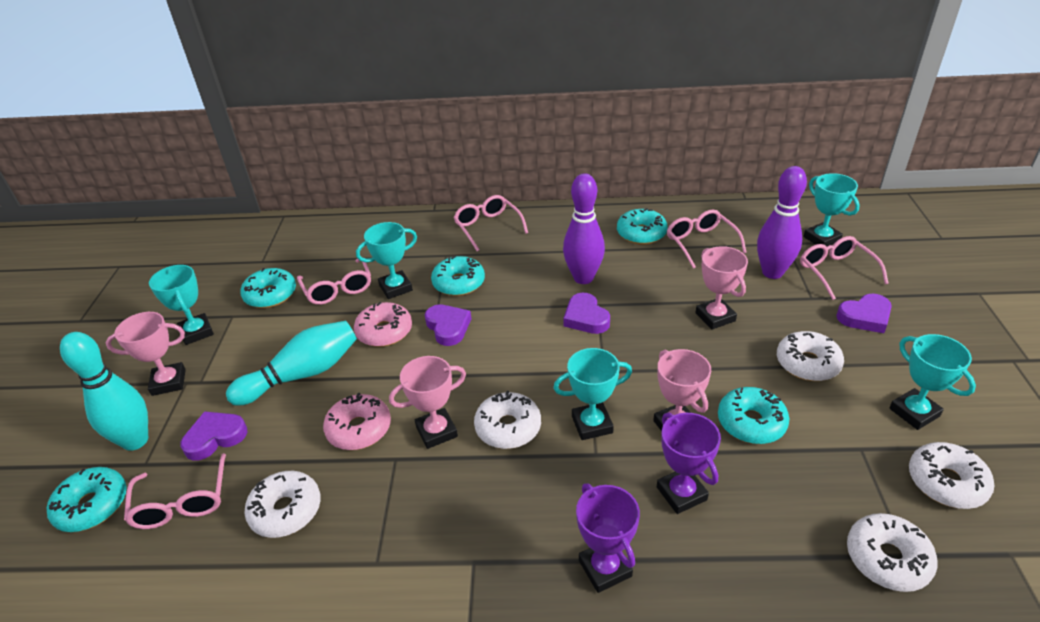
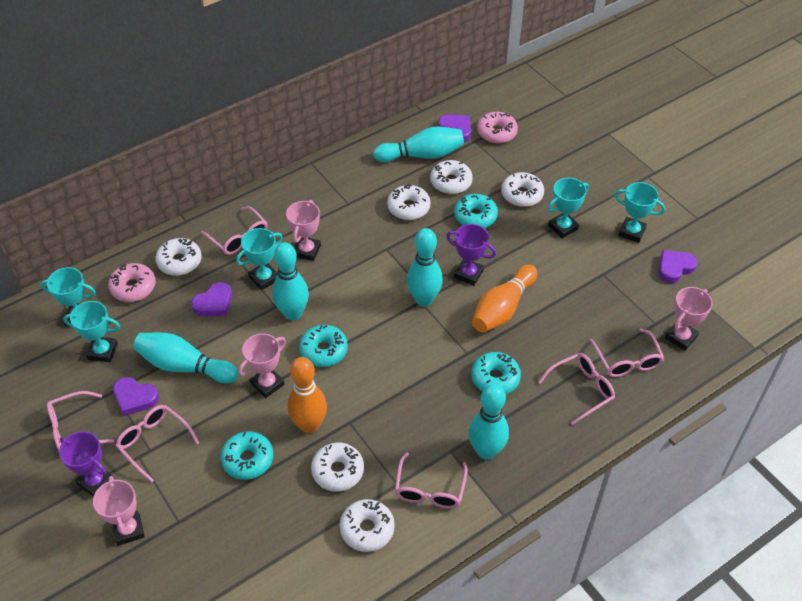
orange bowling pin: none = 0 -> [287,357,327,433] [472,265,537,332] = 2
pink glasses: [124,453,226,529] [297,257,371,305] [453,195,528,251] [667,209,747,269] [800,236,889,300] = 5 -> [47,391,114,452] [116,405,199,483] [201,206,268,255] [395,453,468,508] [538,353,615,425] [590,328,664,377] = 6
purple bowling pin: [563,173,605,284] [757,166,807,279] = 2 -> none = 0
turquoise bowling pin: [60,332,148,451] [226,321,357,406] = 2 -> [133,333,238,383] [272,242,309,321] [373,127,464,162] [407,228,443,307] [469,384,509,460] = 5
turquoise donut: [47,467,127,532] [240,268,296,308] [431,256,485,296] [617,208,668,244] [718,387,789,444] = 5 -> [220,431,273,480] [299,325,348,367] [454,194,498,228] [471,352,521,394] = 4
white donut: [244,471,321,538] [474,391,541,449] [777,331,844,381] [847,513,937,592] [909,442,994,509] = 5 -> [155,238,202,276] [311,442,364,492] [339,499,395,552] [387,184,431,220] [430,160,473,194] [501,172,544,207] = 6

